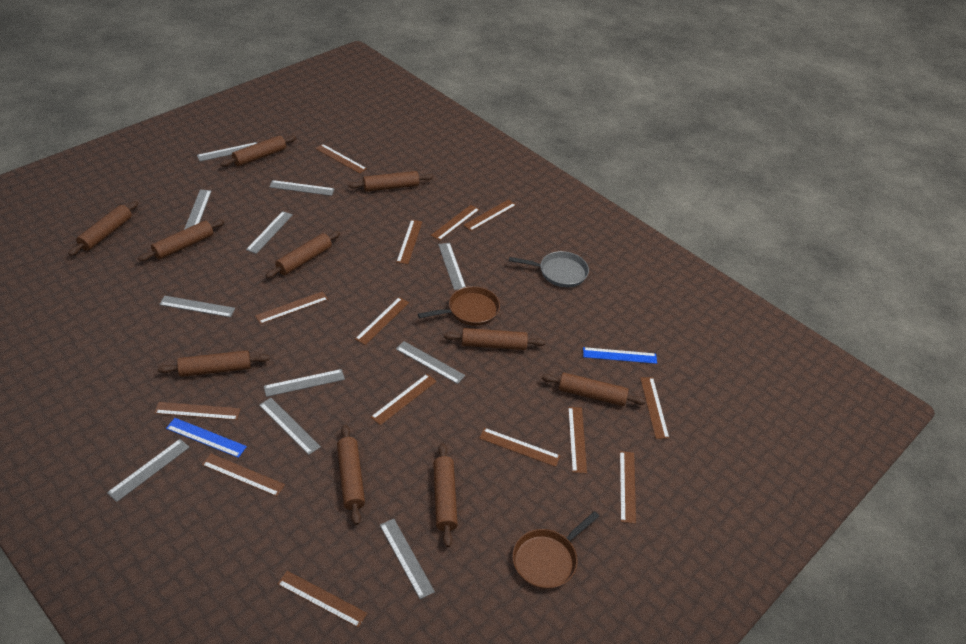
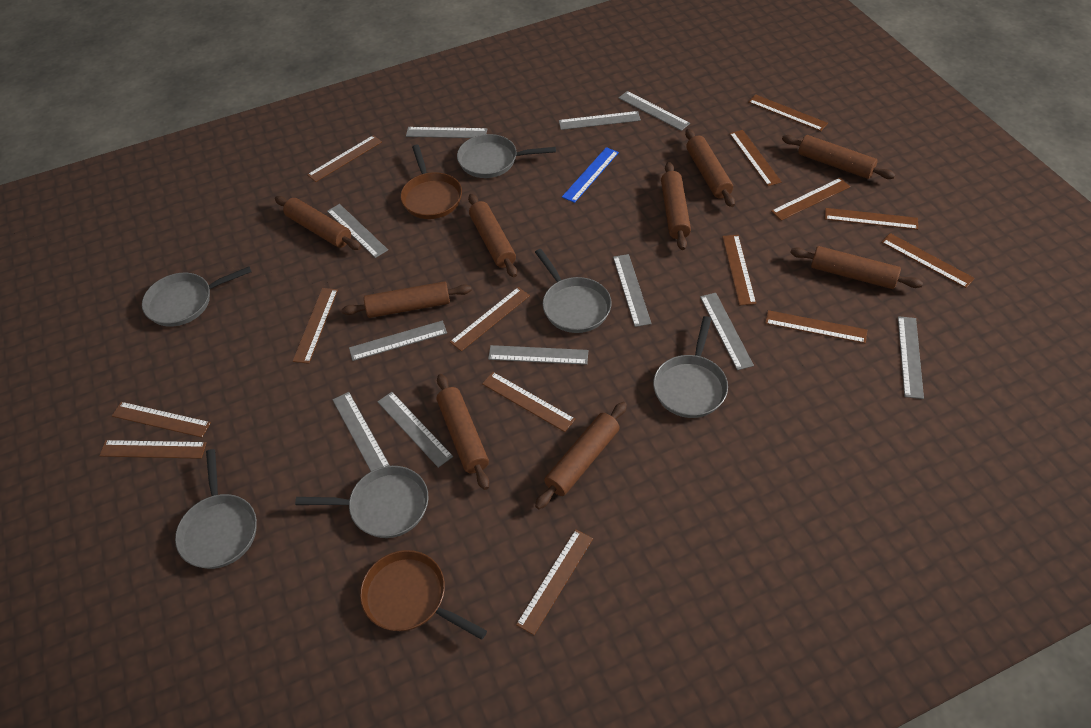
blue ruler: [166,418,247,458] [583,347,657,364] = 2 -> [562,147,619,203] = 1
brown rolling pin: [68,201,138,256] [138,219,225,261] [158,350,270,377] [220,135,297,167] [265,231,340,278] [337,425,365,525] [348,171,433,192] [433,443,458,547] [444,328,545,350] [541,372,646,406] = 10 -> [275,196,361,250] [342,281,472,318] [437,374,489,490] [468,194,517,277] [535,402,627,509] [661,162,691,250] [685,129,735,207] [782,135,895,179] [790,246,923,289] = 9
grey pan: [509,251,589,287] = 1 -> [142,266,252,327] [175,449,257,569] [295,466,428,538] [457,134,556,178] [535,249,612,333] [653,316,728,418] = 6

